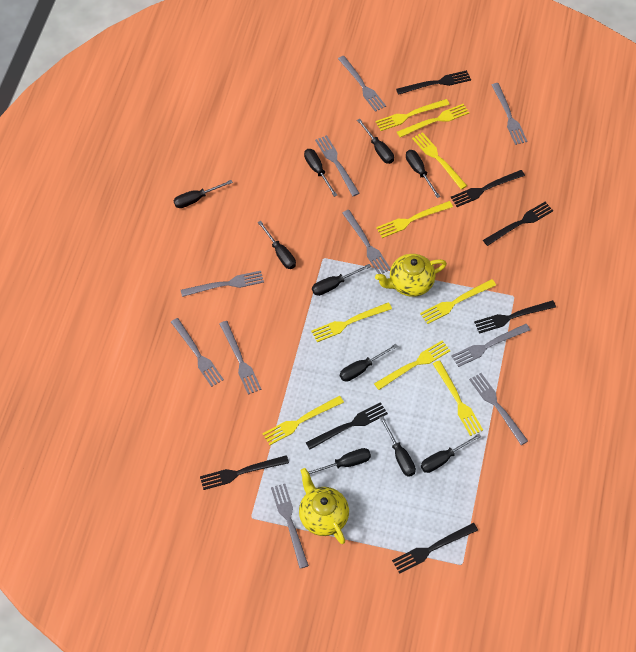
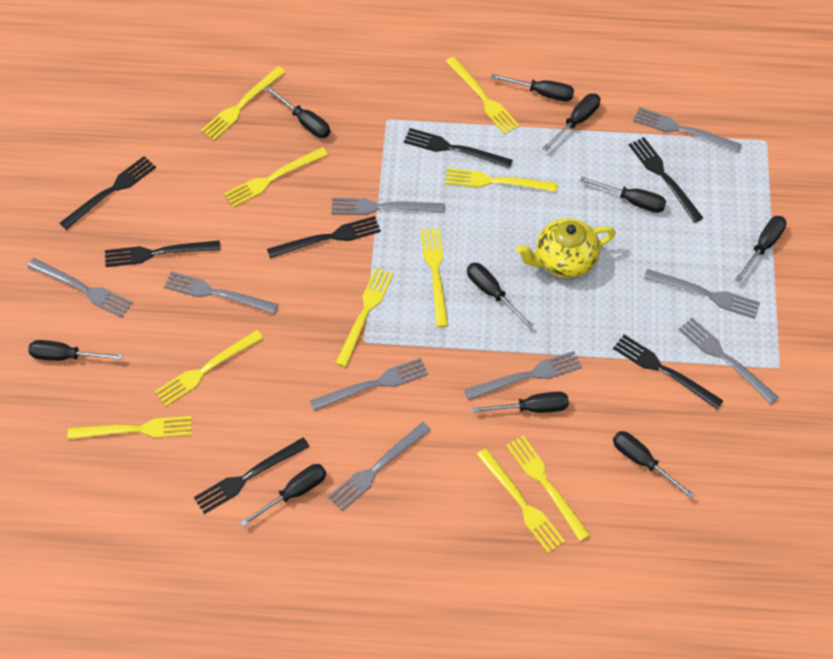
grey fork: [171,318,224,387] [181,271,264,297] [220,321,261,395] [271,483,309,569] [315,135,360,196] [338,56,386,112] [342,210,391,274] [451,324,530,367] [469,373,528,445] [492,83,527,145] = 10 -> [27,258,133,317] [164,271,278,314] [310,358,428,411] [328,422,431,511] [331,198,445,215] [464,351,582,400] [633,107,742,153] [644,269,760,319] [678,318,779,404] = 9
yellow fork: [262,396,344,445] [311,302,392,342] [374,341,451,390] [376,99,450,131] [376,201,453,238] [397,104,469,137] [412,132,467,190] [420,279,496,324] [433,360,483,436] = 9 -> [67,416,192,439] [155,330,263,406] [201,66,285,140] [224,147,328,208] [335,268,394,367] [421,228,449,327] [445,168,558,192] [446,56,520,134] [476,448,565,553] [506,435,590,541] = 10
yellow teapot: [299,468,349,544] [375,254,447,297] = 2 -> [516,218,616,278] = 1

